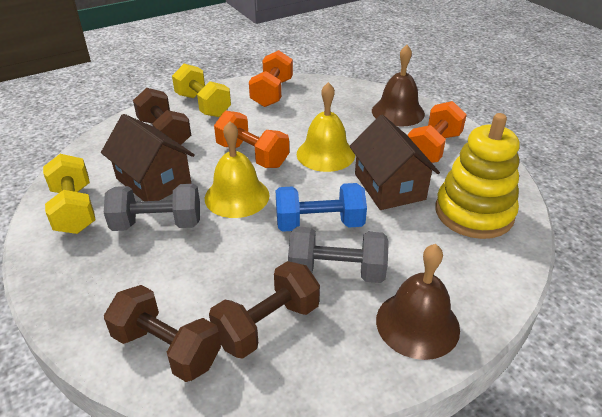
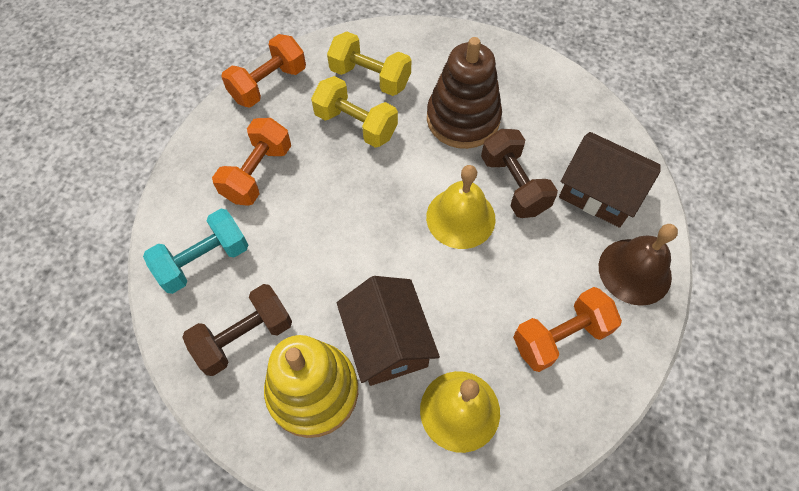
blue dumbbell: [276,183,367,232] = 1 -> none = 0
brown bell: [372,45,425,127] [376,244,460,360] = 2 -> [599,224,678,306] = 1
brown dumbbell: [104,285,221,382] [133,88,191,145] [209,261,320,359] = 3 -> [182,284,292,376] [481,129,558,218] = 2
brown stacking toy: none = 0 -> [427,37,502,149] = 1
grey dumbbell: [104,184,200,231] [288,226,389,283] = 2 -> none = 0
turquoise dumbbell: none = 0 -> [143,209,248,294] = 1

